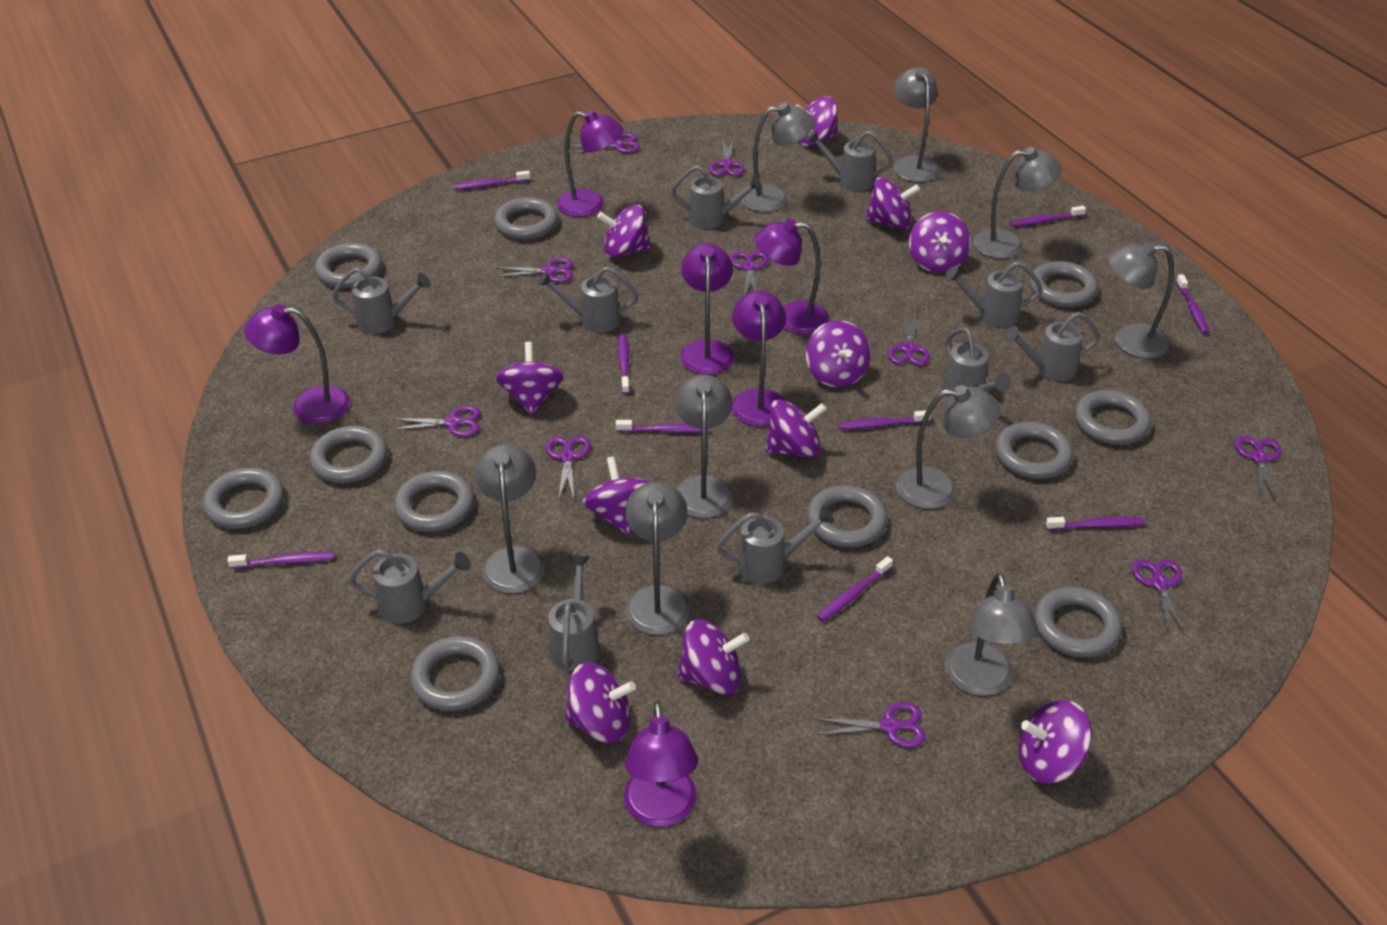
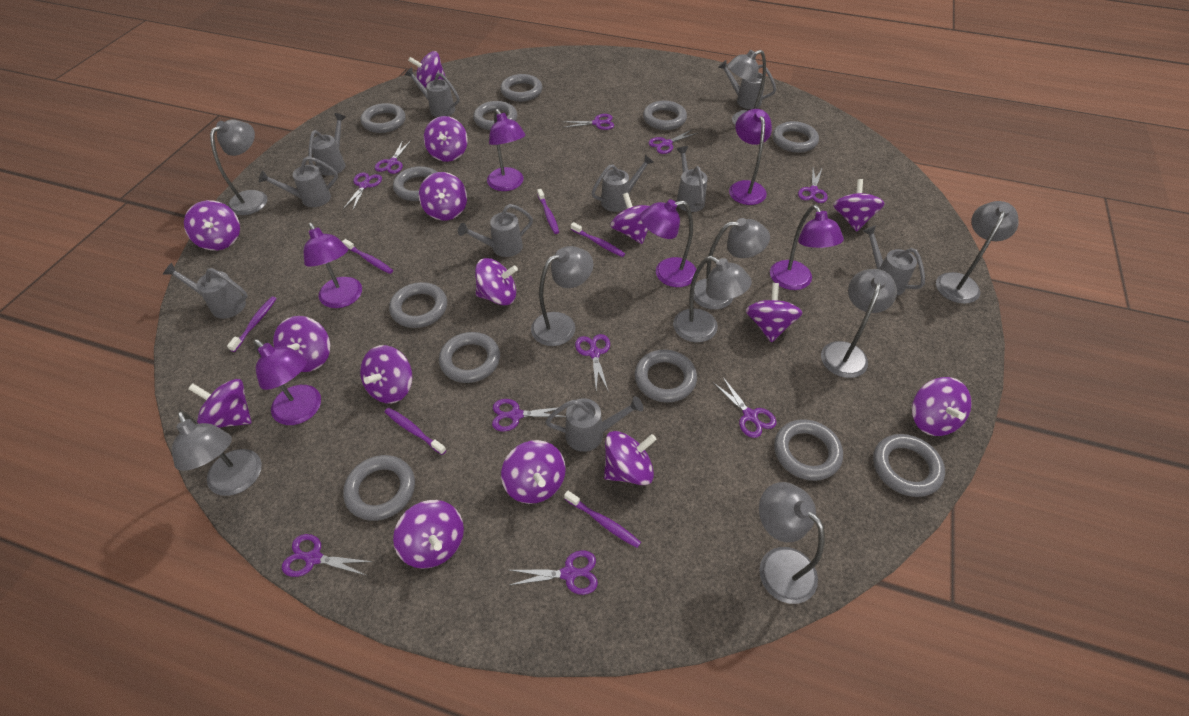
grey ring: [203,468,284,529] [309,426,388,483] [315,243,382,288] [394,471,474,532] [410,636,500,711] [494,197,558,240] [807,485,887,548] [995,422,1073,479] [1029,261,1098,308] [1034,587,1122,658] [1074,390,1151,445] = 11 -> [343,455,415,521] [360,103,406,133] [389,282,447,328] [393,166,437,201] [439,332,500,383] [473,101,518,130] [500,74,542,102] [635,350,697,403] [643,101,687,130] [773,121,819,153] [774,419,843,481] [873,434,945,497] = 12
purple spinning top: [496,342,564,415] [565,663,636,743] [583,456,650,535] [597,205,651,258] [677,619,749,695] [766,399,827,458] [796,96,838,146] [806,320,871,388] [865,177,920,230] [909,211,971,273] [1019,700,1092,784] = 11 -> [184,200,240,251] [188,379,252,428] [273,316,330,372] [360,345,412,403] [393,500,464,569] [408,51,446,88] [419,172,467,221] [424,116,468,162] [475,258,518,305] [501,440,566,504] [604,431,657,485] [610,193,649,244] [746,283,802,342] [833,179,885,231] [912,377,972,436] = 15
purple toothbrush: [227,552,335,569] [454,171,530,190] [616,420,710,433] [618,334,630,394] [817,556,893,622] [838,410,931,430] [1010,206,1086,227] [1046,517,1146,530] [1176,275,1209,334] = 9 -> [227,296,277,352] [342,239,393,274] [385,408,446,455] [537,189,559,234] [564,491,641,548] [571,222,625,257] = 6

